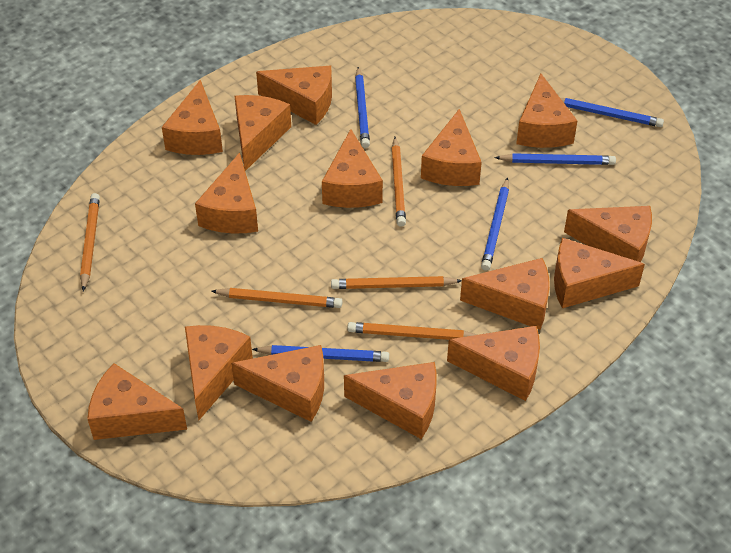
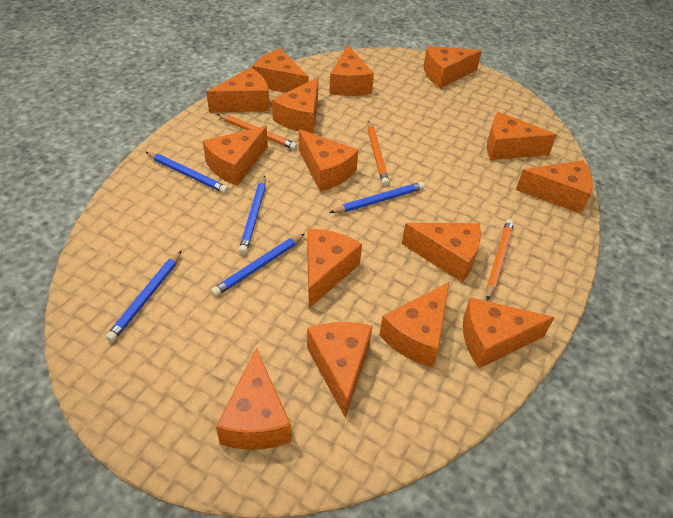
orange pencil: [80,193,100,291] [211,288,342,308] [331,276,462,289] [347,322,478,340] [391,137,406,227] = 5 -> [217,114,298,150] [367,121,389,186] [486,219,514,301] = 3

